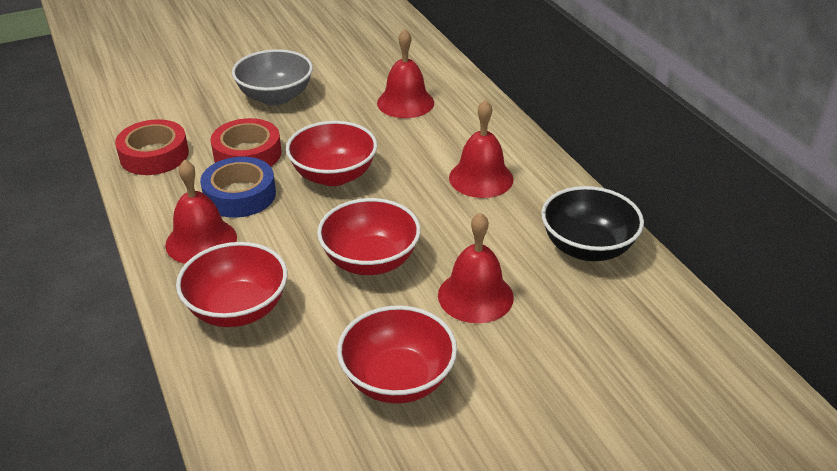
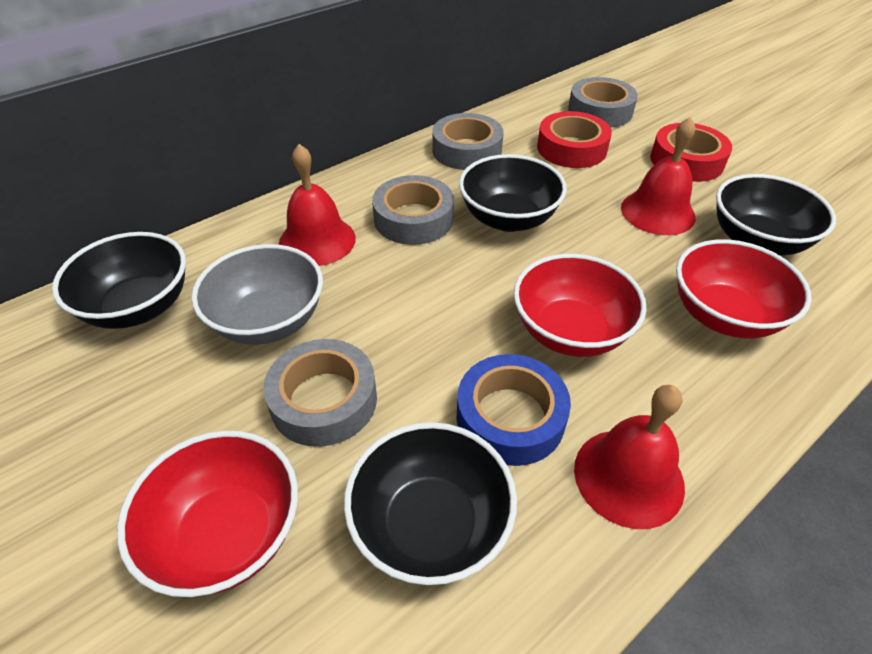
black bowl: [541,186,644,261] = 1 -> [52,232,186,329] [344,422,517,585] [459,154,567,232] [716,174,836,256] = 4
grey tape: none = 0 -> [263,339,377,447] [372,175,454,245] [432,113,504,170] [568,77,638,127] = 4
red bell: [165,159,237,264] [377,29,434,118] [438,212,514,323] [449,100,513,198] = 4 -> [279,144,356,266] [574,385,685,529] [621,117,696,235] = 3
red bowl: [176,242,287,327] [286,121,377,186] [317,198,421,275] [337,306,457,404] = 4 -> [117,431,298,597] [514,254,647,357] [676,239,812,339] = 3

